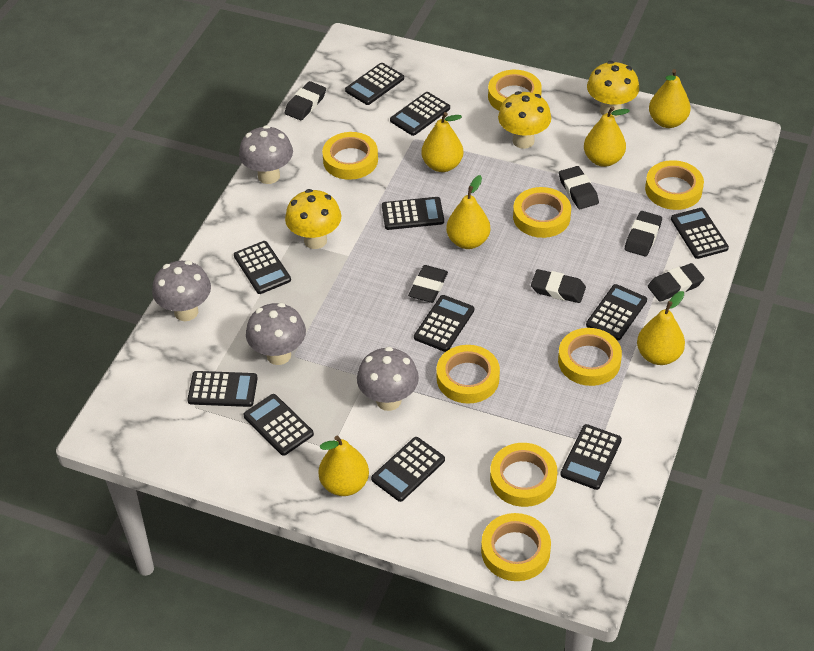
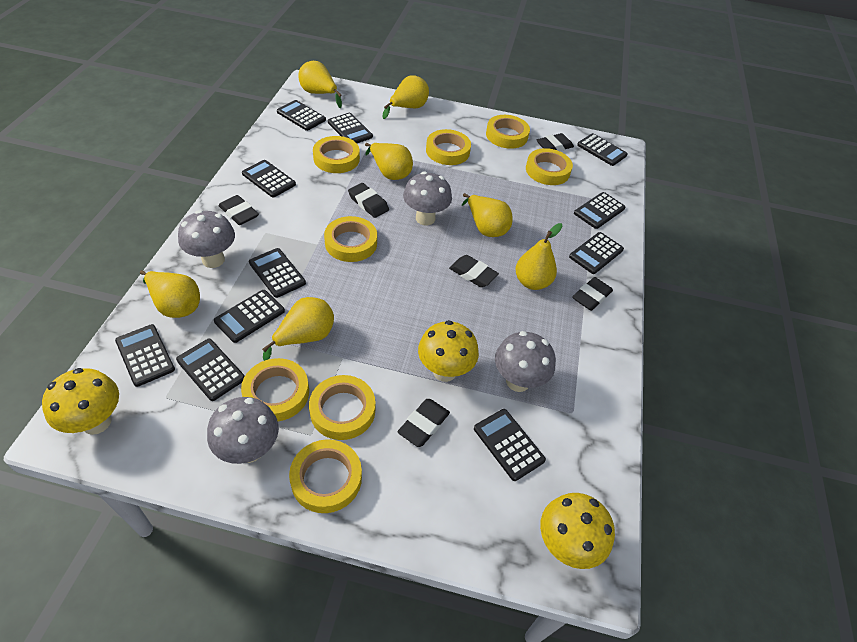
yellow pear: [319,436,369,496] [421,112,463,172] [446,175,490,249] [584,106,629,167] [637,291,685,365] [649,69,691,128] = 6 -> [140,270,200,318] [262,297,334,361] [298,61,342,108] [365,143,413,180] [382,75,429,119] [462,193,513,237] [515,223,563,290] = 7

